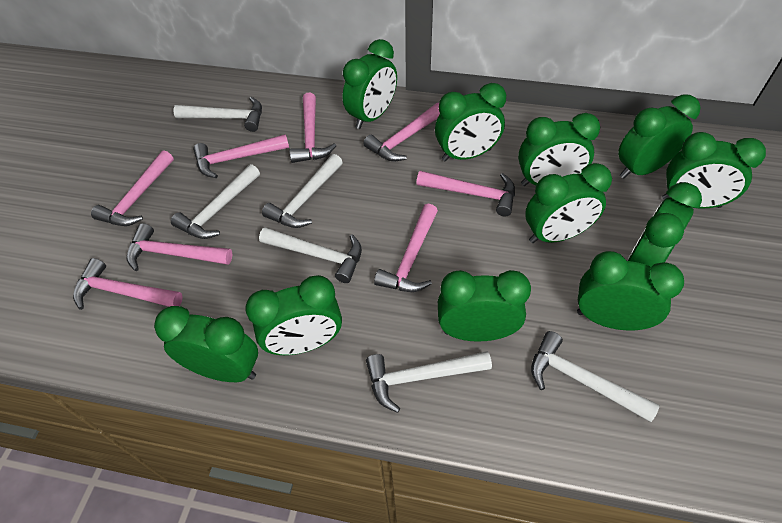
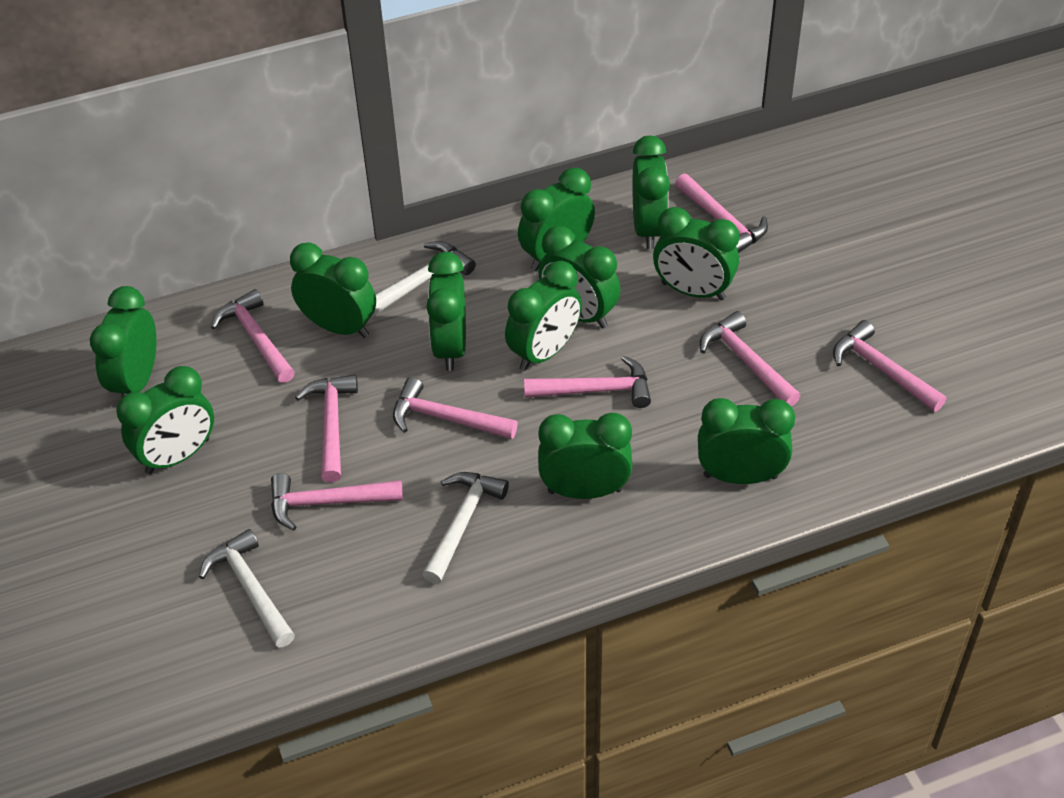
white hammer: [171,164,260,239] [174,97,262,132] [259,227,362,283] [262,154,343,228] [366,351,492,413] [531,331,660,422] = 6 -> [199,529,295,648] [372,241,476,316] [422,472,509,584] = 3

